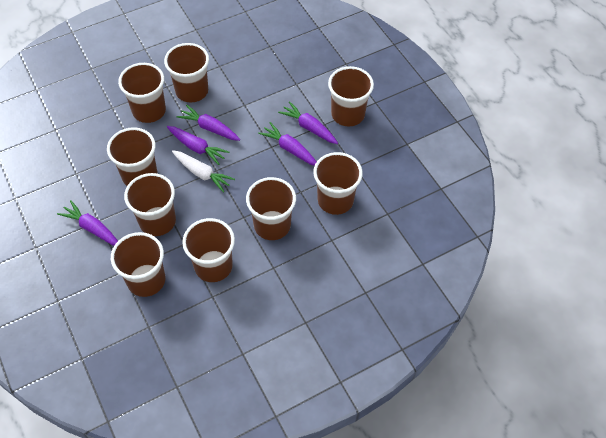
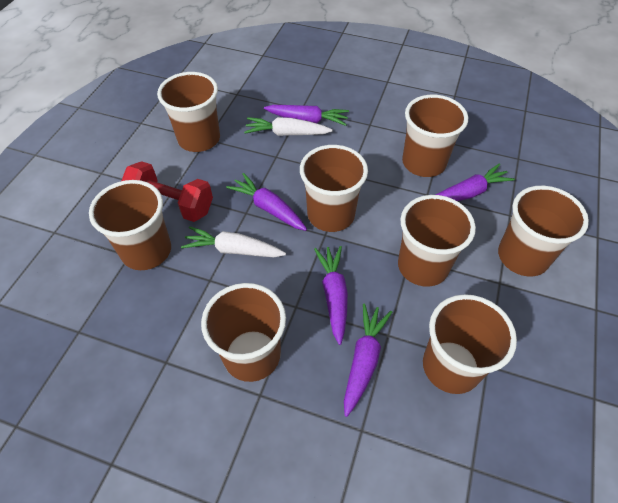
brown cup: [107,127,158,186] [111,232,165,297] [118,63,166,123] [124,173,176,236] [164,43,209,103] [182,218,235,282] [246,177,296,240] [313,152,363,215] [328,66,374,126] = 9 -> [89,180,171,270] [157,72,220,152] [201,283,286,382] [300,145,368,232] [398,195,476,287] [402,95,468,177] [423,294,517,394] [498,186,589,277] = 8
red dumbbell: none = 0 -> [122,161,213,222] = 1
white carrot: [172,150,235,193] = 1 -> [181,226,286,257] [244,117,333,136] = 2

